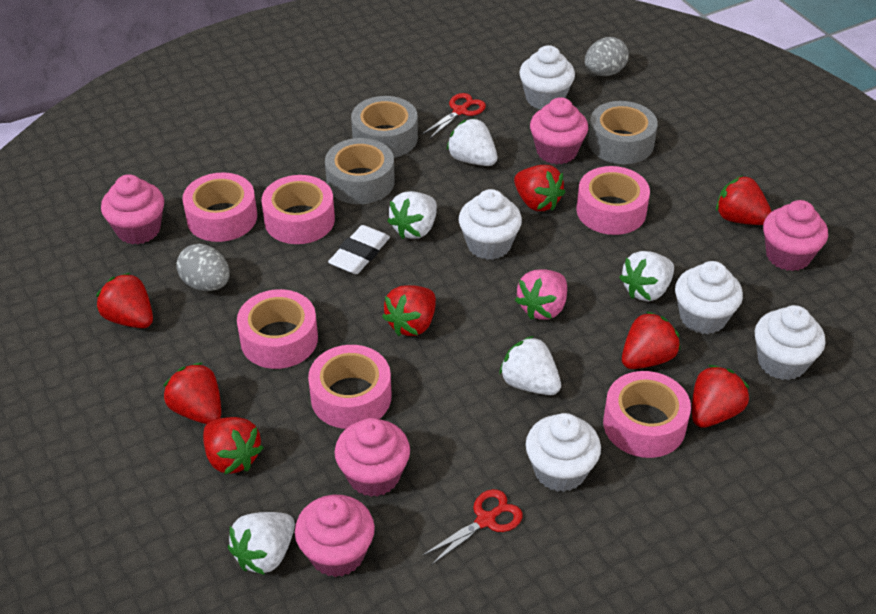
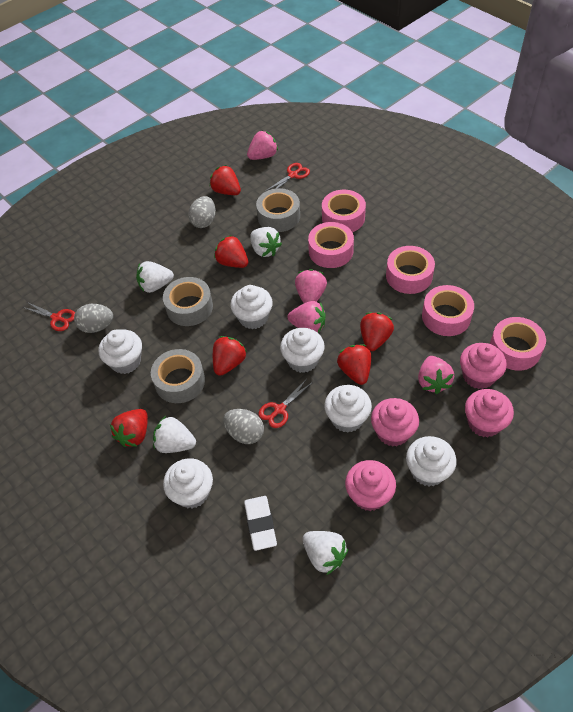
grey egg: [176,244,230,291] [585,37,629,76] = 2 -> [74,304,113,333] [188,196,216,228] [223,409,264,444] = 3
pink cupcake: [101,174,164,245] [295,495,375,577] [335,418,410,497] [530,97,588,165] [763,200,828,271] = 5 -> [345,460,396,511] [371,398,419,447] [460,343,507,389] [465,389,514,437] = 4
pink strawberry: [515,269,567,320] = 1 -> [247,130,278,160] [287,301,326,333] [295,269,327,303] [418,356,454,394] = 4
pink tape: [182,172,257,242] [237,289,318,369] [262,175,335,244] [308,345,392,429] [577,166,650,235] [603,371,691,458] = 6 -> [308,222,354,268] [322,190,366,232] [386,246,435,294] [422,285,474,336] [490,317,546,370] = 5
red scissors: [422,93,486,139] [422,489,523,565] = 2 -> [23,302,75,331] [259,379,313,428] [266,163,310,191] = 3
red strawberry: [96,272,153,328] [164,362,221,424] [203,417,264,475] [382,285,436,336] [514,165,565,211] [622,311,680,369] [692,365,750,428] [716,175,772,225] = 8 -> [110,409,148,447] [210,165,241,195] [213,336,247,376] [214,235,248,268] [337,344,371,385] [360,313,394,351] = 6
white cupcake: [459,189,522,260] [519,45,575,109] [526,413,601,492] [675,261,743,334] [755,305,825,380] = 5 -> [98,330,142,374] [163,458,213,508] [230,285,273,329] [280,328,325,373] [324,385,372,433] [406,436,457,486] = 6
white strawberry: [228,512,295,575] [387,191,437,239] [447,118,497,166] [499,336,561,395] [619,251,674,301] = 5 -> [136,261,174,293] [153,416,196,453] [250,227,282,257] [303,531,348,575] = 4

